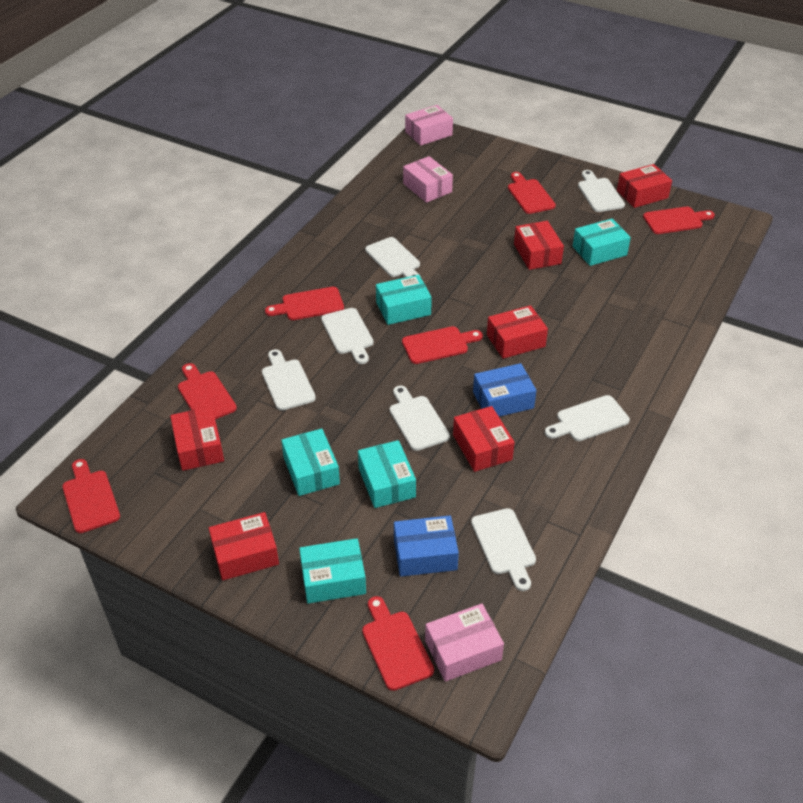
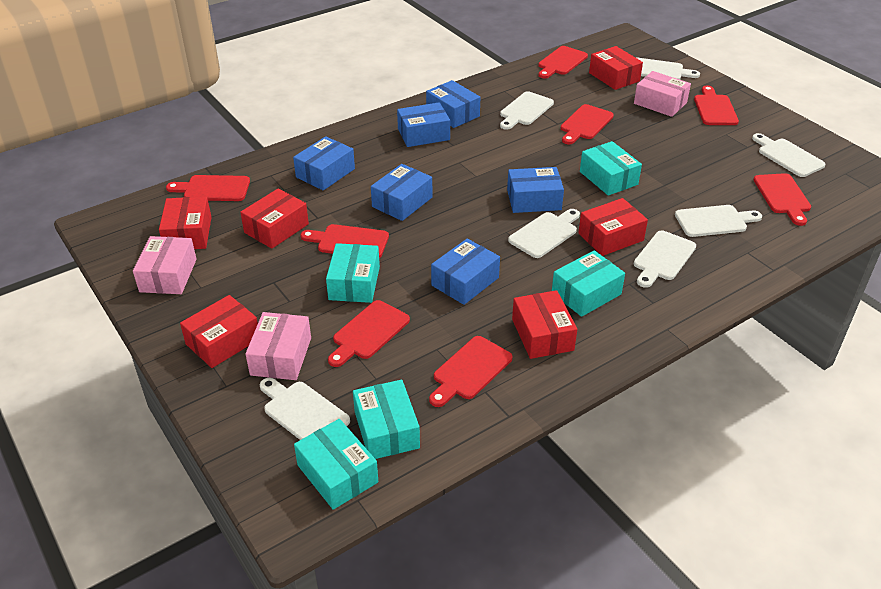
blue box: [394,515,459,577] [473,363,537,417] = 2 -> [293,136,355,190] [371,164,432,221] [397,102,450,147] [426,80,480,128] [431,239,500,305] [507,167,564,213] = 6
red cutting board: [62,459,120,533] [178,363,237,419] [265,287,344,320] [362,596,434,691] [402,326,483,364] [508,172,556,214] [643,206,715,234] = 7 -> [166,175,250,201] [300,224,389,258] [328,300,410,367] [429,336,512,407] [538,46,588,79] [561,104,614,144] [694,85,739,125] [753,173,811,226] = 8

